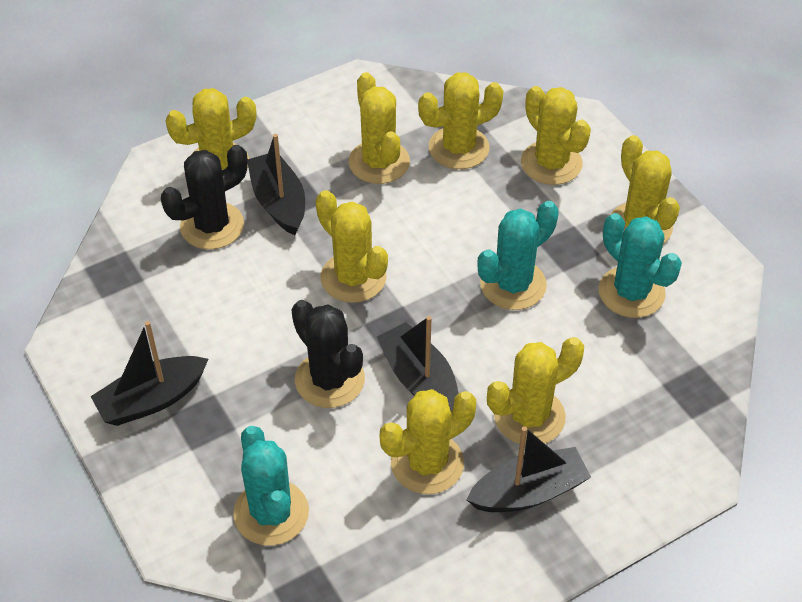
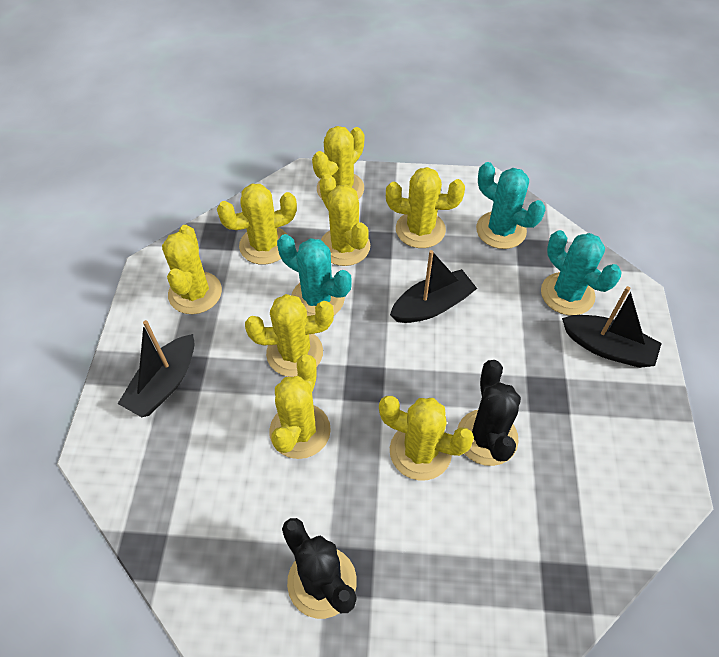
black boat: [90,321,208,426] [248,134,305,235] [377,316,458,412] [466,426,591,512] = 4 -> [118,320,195,417] [390,250,477,323] [562,286,662,368] = 3

